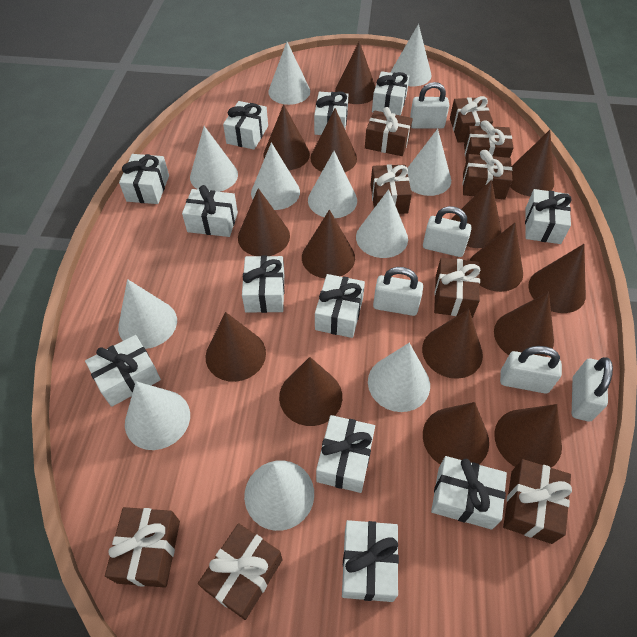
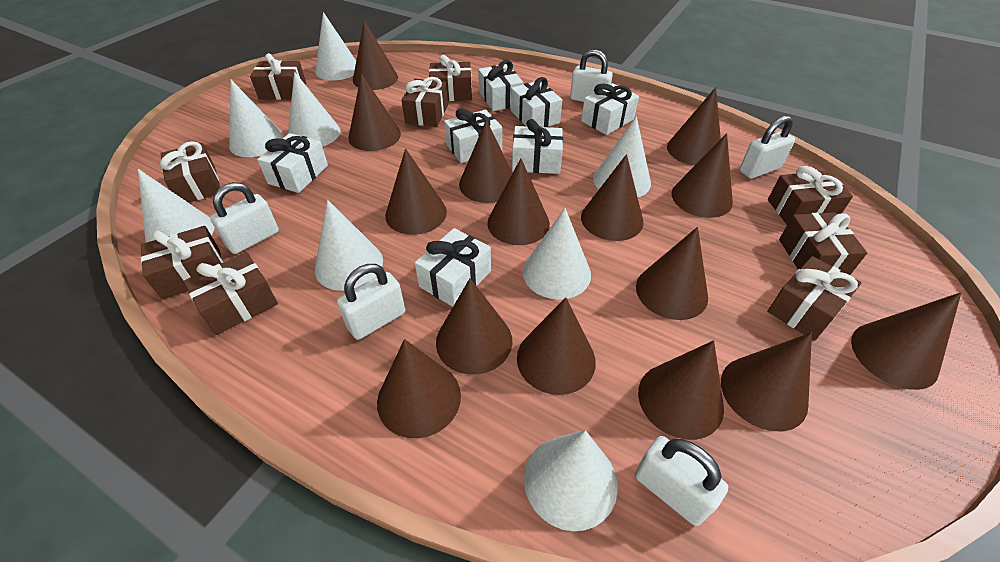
white cone: [118,279,177,349] [125,381,190,450] [190,126,238,192] [244,460,314,531] [251,142,300,210] [268,42,310,105] [308,151,357,218] [356,189,408,258] [368,343,430,412] [391,24,432,86] [407,129,451,196] = 11 -> [138,169,215,243] [229,80,284,157] [288,72,341,147] [314,200,383,291] [315,12,356,80] [523,208,591,300] [524,430,618,531] [593,116,651,197] = 8
white gift: [85,335,161,407] [119,154,169,204] [182,185,238,237] [223,101,268,150] [242,255,284,313] [314,91,348,135] [315,274,365,338] [316,415,375,493] [342,520,399,602] [372,71,409,116] [431,456,507,530] [525,189,572,244] = 12 -> [257,133,328,193] [415,228,491,307] [444,108,502,163] [478,60,523,111] [511,77,562,127] [512,119,563,174] [581,83,639,135] = 7

